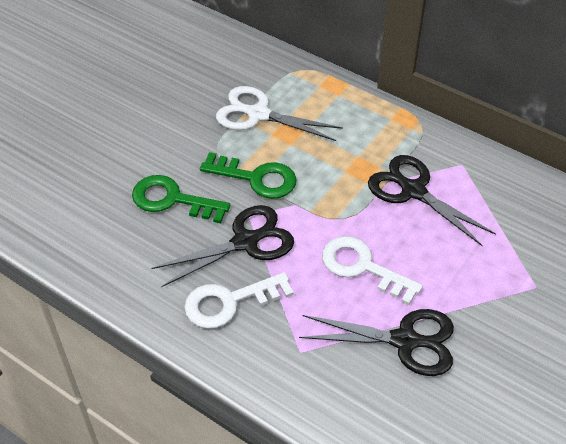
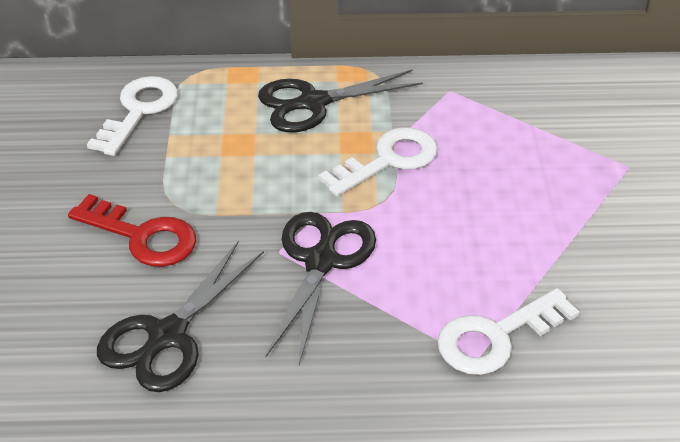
green key: [132,175,230,223] [200,152,297,199] = 2 -> none = 0
red key: none = 0 -> [68,194,196,267] = 1
white key: [184,272,294,329] [322,236,423,305] = 2 -> [87,76,178,156] [318,127,437,196] [437,288,580,375] = 3
white scissors: [216,86,343,141] = 1 -> none = 0

